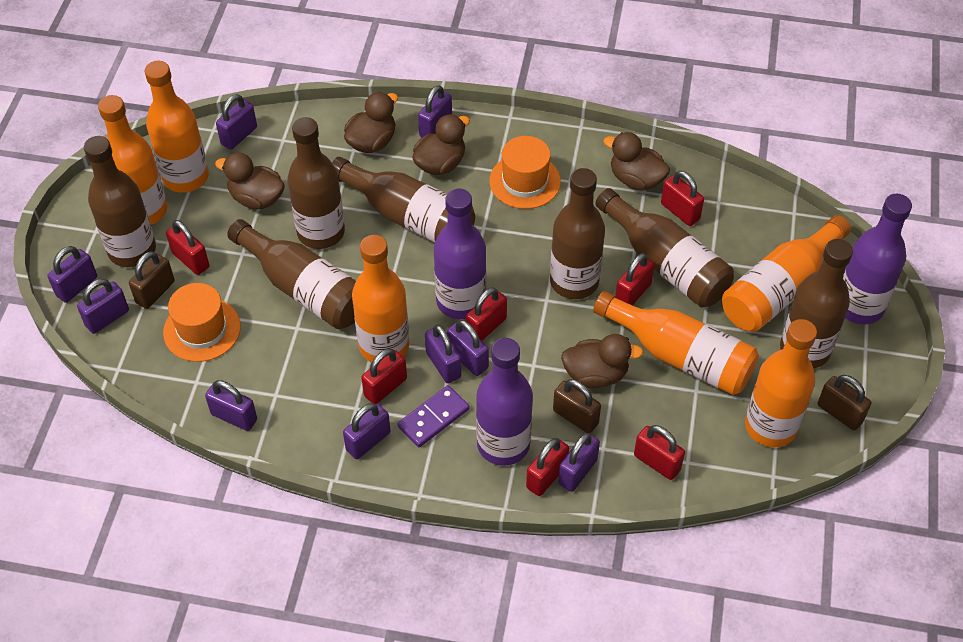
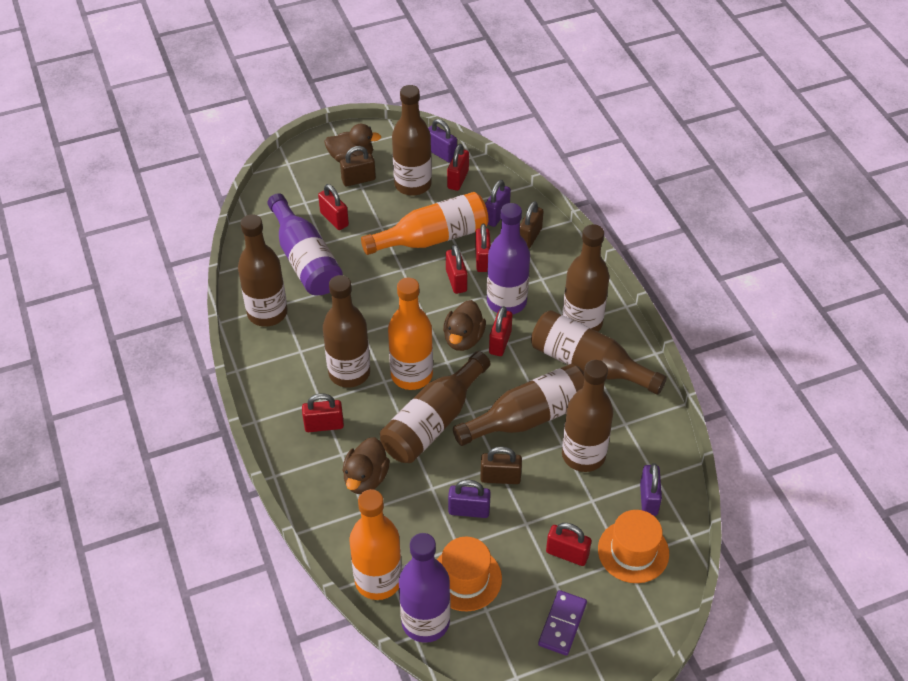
brown bottle: [84,136,156,267] [227,219,356,329] [287,117,345,249] [332,157,475,243] [550,168,605,299] [595,188,734,307] [780,239,853,368] = 7 -> [238,214,288,327] [323,275,370,388] [380,351,491,463] [392,85,432,196] [453,364,585,446] [531,310,667,395] [562,360,613,472] [563,224,610,332] = 8
brown duck: [215,152,285,209] [344,92,398,153] [413,114,470,175] [561,334,644,388] [603,132,670,190] = 5 -> [324,124,381,162] [343,437,390,494] [443,300,486,351] = 3
orange bottle: [98,95,168,225] [144,61,209,193] [352,235,409,362] [593,291,759,395] [722,215,851,332] [745,319,817,447] = 6 -> [349,489,402,600] [361,192,488,255] [388,277,433,390] = 3
purple padlock: [47,246,97,303] [77,279,129,334] [205,380,257,431] [216,94,257,150] [343,403,390,459] [418,85,452,137] [425,324,461,383] [447,320,489,376] [558,433,600,492] = 9 -> [428,119,457,163] [448,480,491,518] [485,180,511,227] [640,463,662,516] = 4

